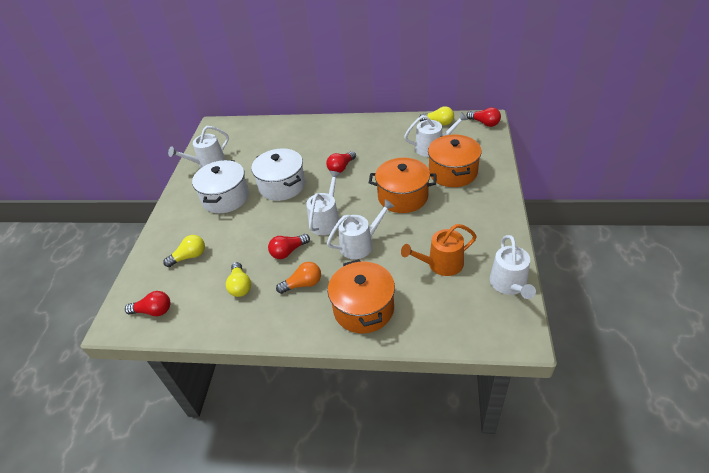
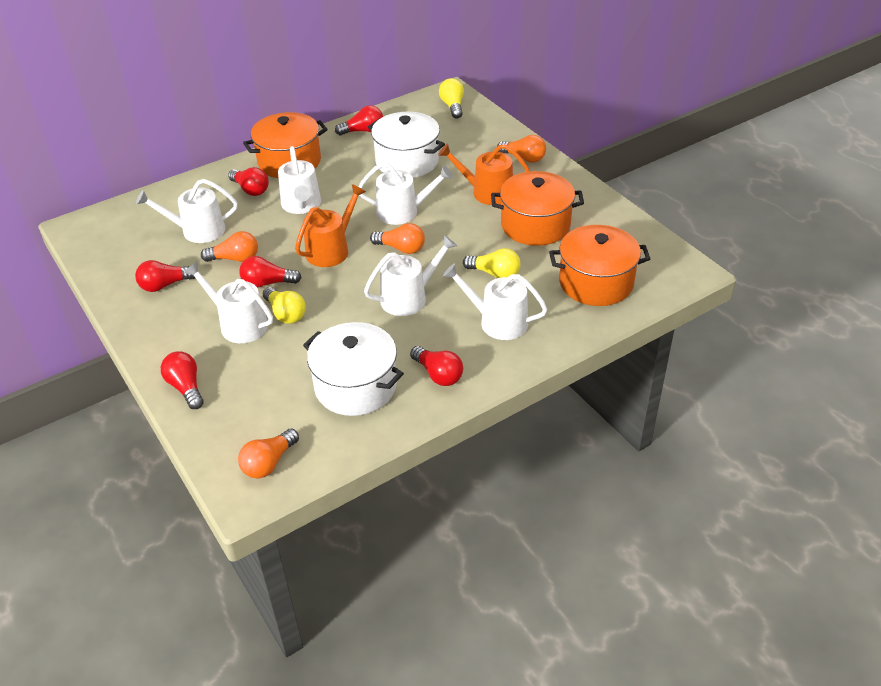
orange light bulb: [276,262,321,294] = 1 -> [201,231,258,262] [238,429,299,478] [370,223,425,254] [497,135,546,163] = 4
orange watering can: [401,224,477,276] = 1 -> [295,184,366,267] [438,143,530,205] = 2
red light bulb: [125,291,170,316] [268,234,310,259] [326,151,356,173] [466,107,501,127] = 4 -> [135,260,195,292] [161,351,204,409] [228,167,269,196] [239,256,302,288] [335,105,383,135] [410,346,463,386] = 6
white watering can: [168,126,229,168] [306,171,341,235] [327,199,395,259] [404,112,468,157] [490,235,536,299] = 5 -> [136,179,238,243] [184,262,273,343] [278,146,321,214] [358,162,453,225] [364,235,457,316] [443,263,548,340] = 6

